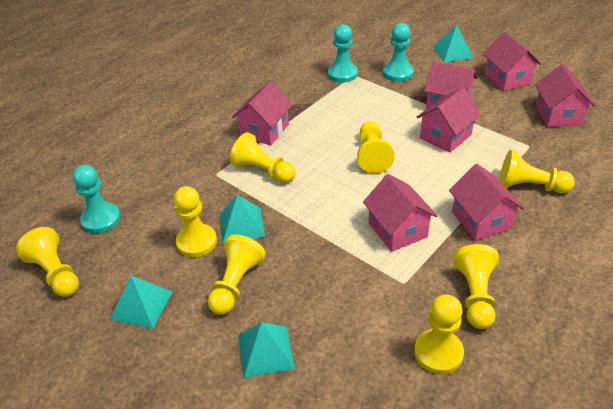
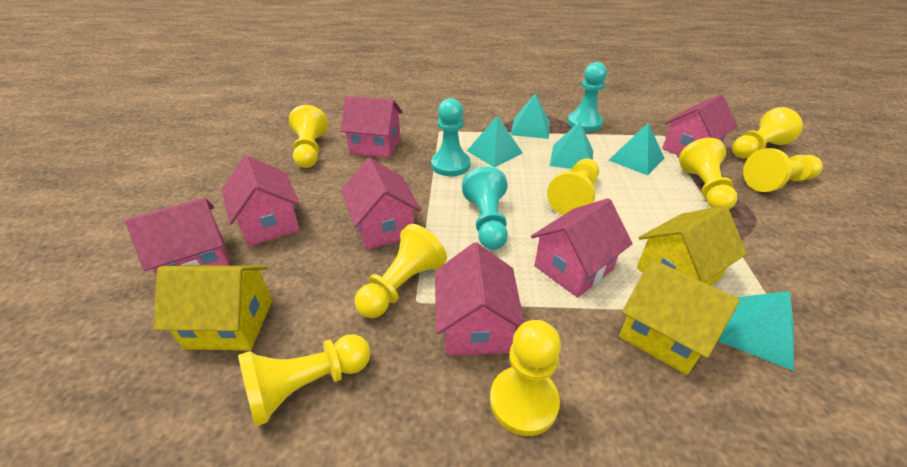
turquoise pyramid: [110,276,173,329] [220,195,265,243] [238,322,295,378] [433,24,473,62] = 4 -> [467,116,523,168] [511,93,550,139] [550,121,593,169] [609,123,664,176] [720,291,794,371] = 5
yellow house: none = 0 -> [154,265,272,351] [619,259,740,375] [637,205,747,285] = 3

